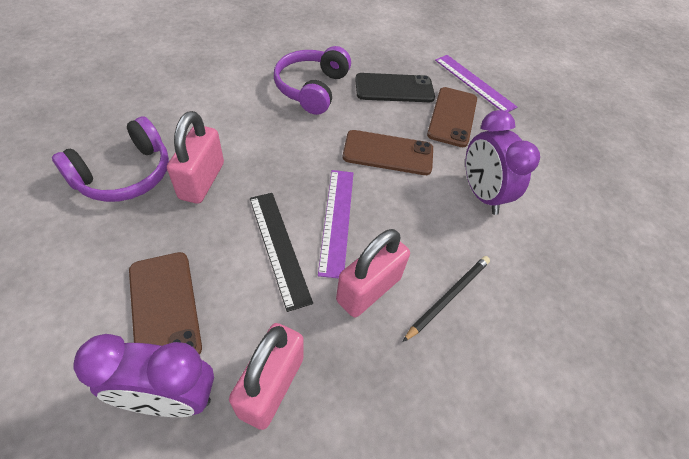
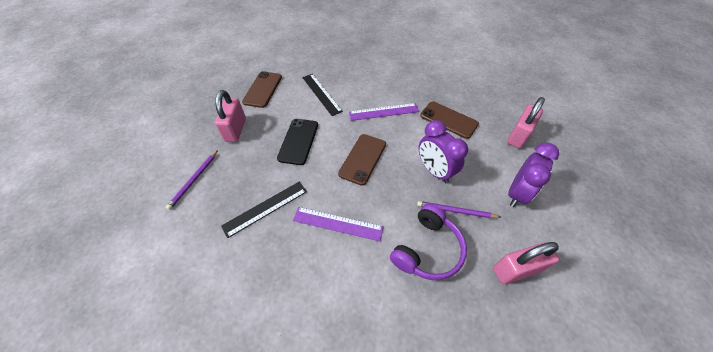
black pencil: [403,256,490,342] = 1 -> none = 0
black ruler: [250,193,313,312] = 1 -> [221,182,307,238] [302,74,343,116] = 2
purple headphones: [52,117,169,202] [274,46,351,115] = 2 -> [390,204,467,280] = 1
purple pencil: none = 0 -> [165,150,218,210] [417,201,501,218] = 2

